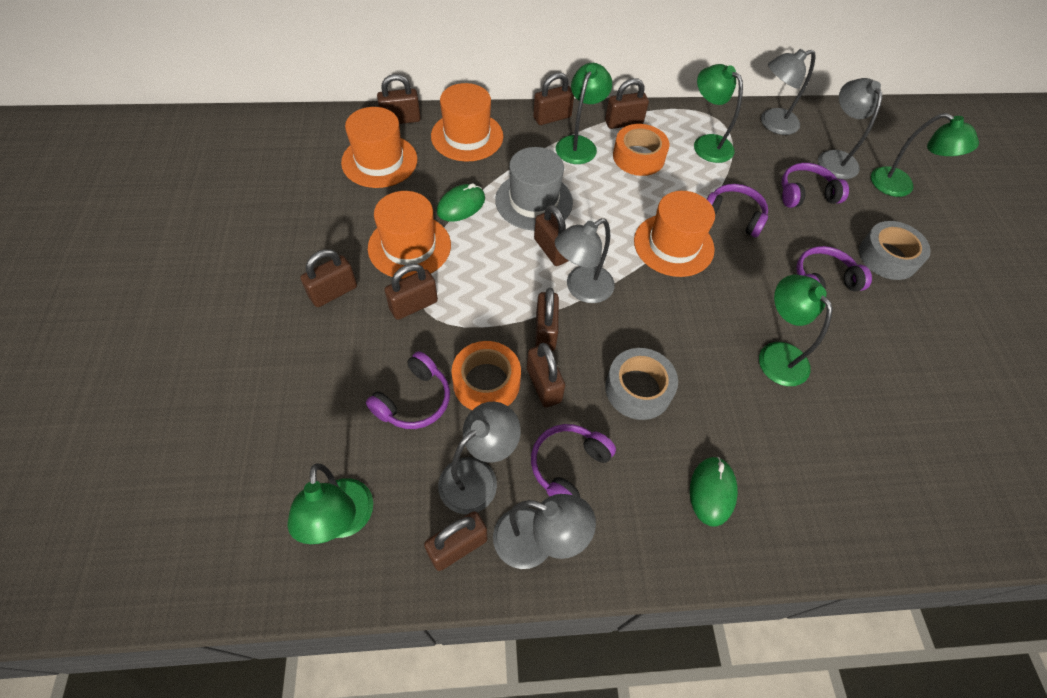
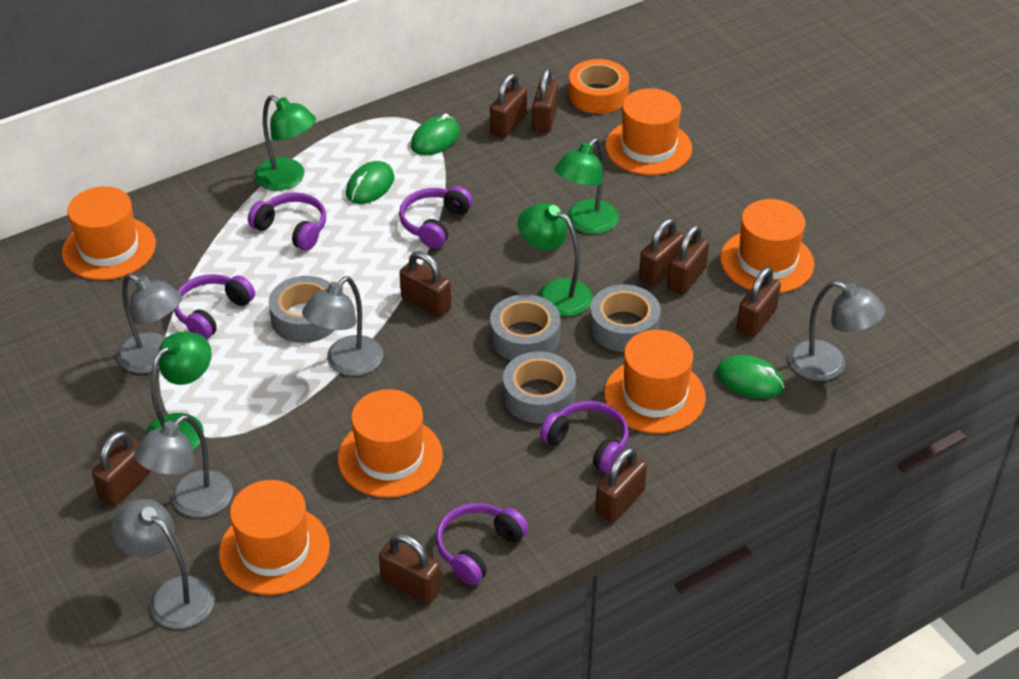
green lamp: [287,464,373,544] [556,63,612,164] [694,64,743,163] [759,275,833,386] [871,113,979,197] = 5 -> [145,332,212,451] [254,95,316,190] [518,203,593,316] [555,138,619,234] = 4
green mouse: [437,183,485,222] [690,457,738,527] = 2 -> [346,161,394,204] [411,114,460,156] [716,355,784,398] = 3
grey hat: [495,147,573,230] = 1 -> none = 0
grey tape: [605,348,678,420] [859,221,931,280] = 2 -> [268,276,334,343] [490,294,561,361] [503,351,576,423] [589,285,661,352] = 4
orange hat: [341,107,417,188] [368,191,451,279] [431,83,503,162] [634,191,715,277] = 4 -> [62,186,156,280] [219,480,330,595] [338,389,443,498] [604,330,706,434] [605,88,692,175] [720,199,814,293] = 6
orange tape: [451,341,521,410] [613,124,669,176] = 2 -> [569,59,629,114] = 1

